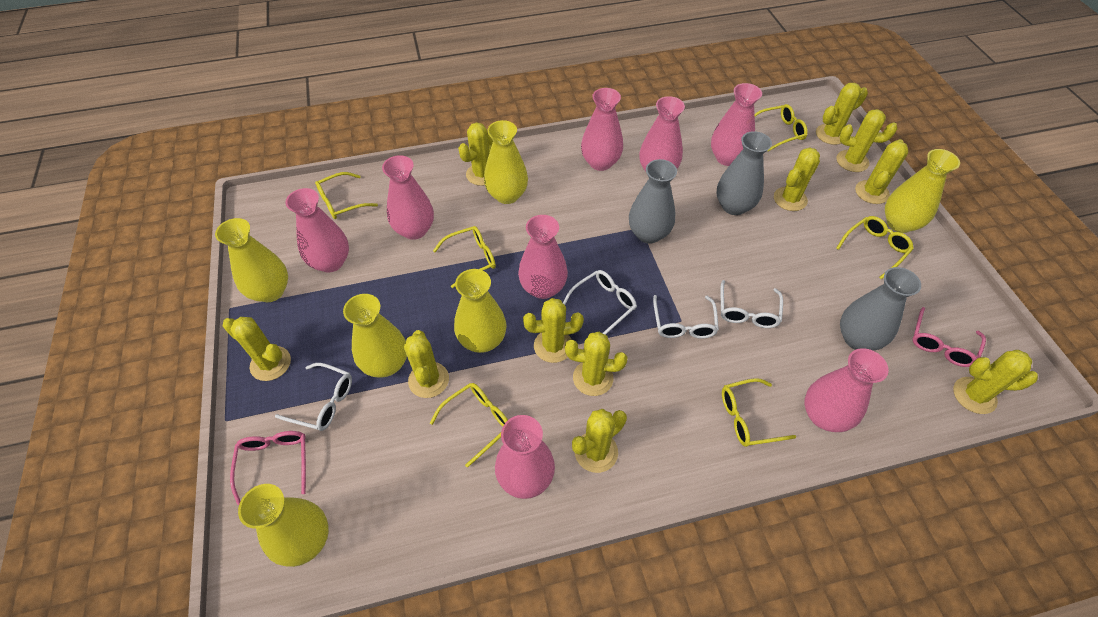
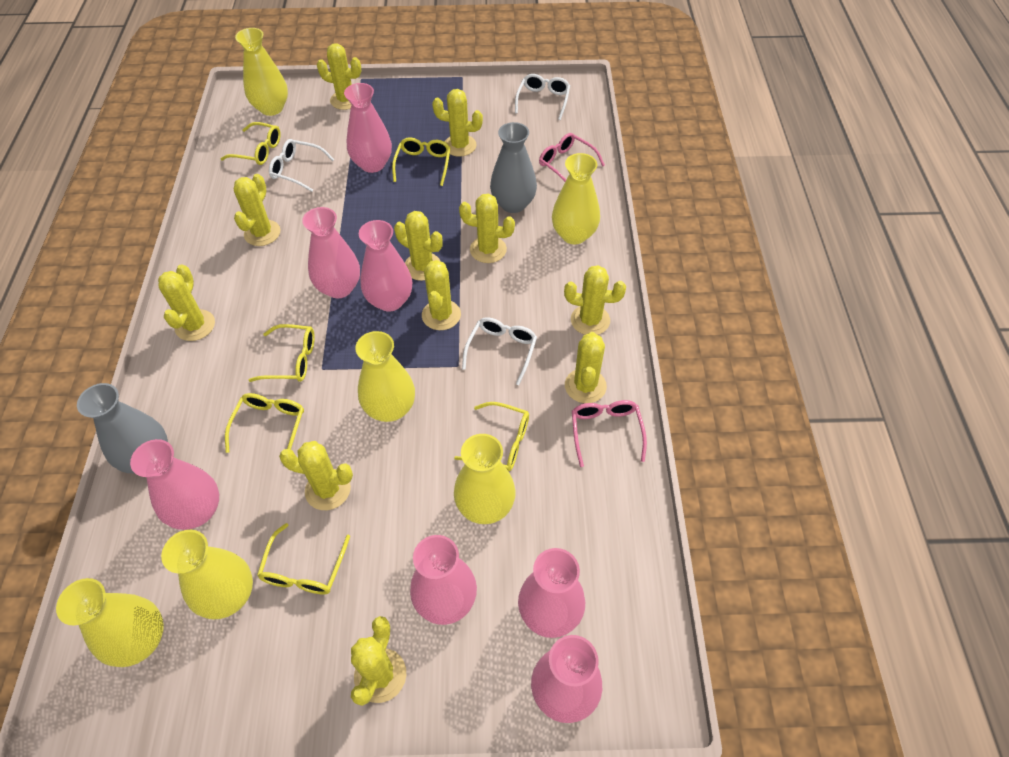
grey vase: [629,159,677,244] [716,131,772,215] [840,267,921,351] = 3 -> [77,383,168,473] [490,122,537,213] = 2
pink vase: [286,188,349,273] [382,155,434,240] [495,415,555,499] [518,215,568,299] [581,88,623,171] [639,96,685,171] [711,83,762,166] [804,348,889,432] = 8 -> [130,439,219,530] [302,207,360,298] [344,83,392,173] [359,220,412,312] [410,535,477,625] [518,548,585,638] [531,635,602,723] = 7
white glasses: [275,363,352,431] [563,270,637,335] [653,295,719,339] [721,280,783,328] = 4 -> [269,139,334,192] [462,317,537,385] [515,74,570,120] = 3

